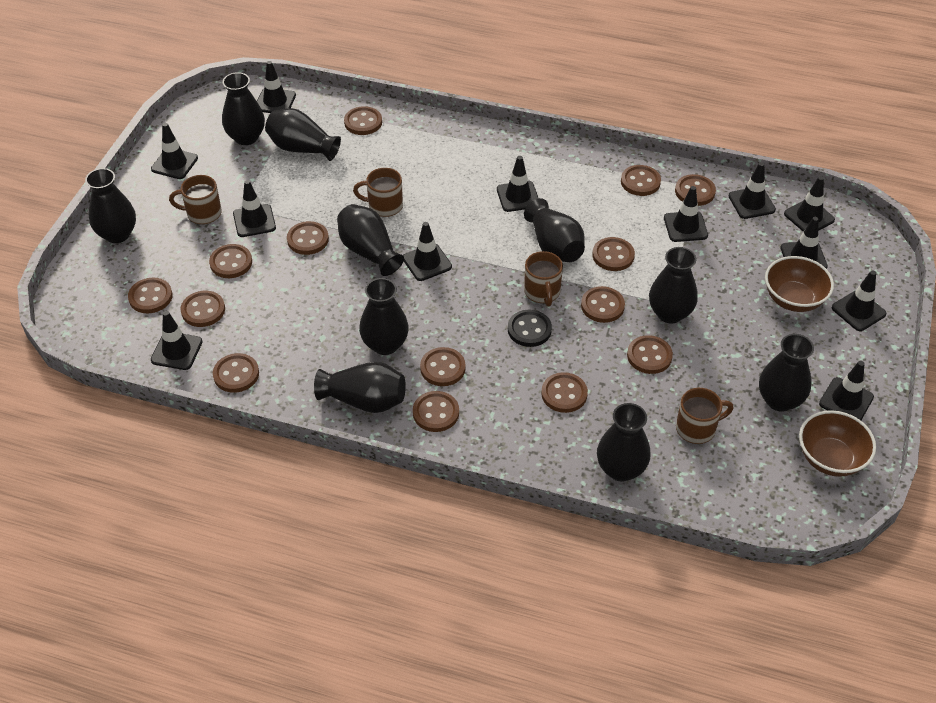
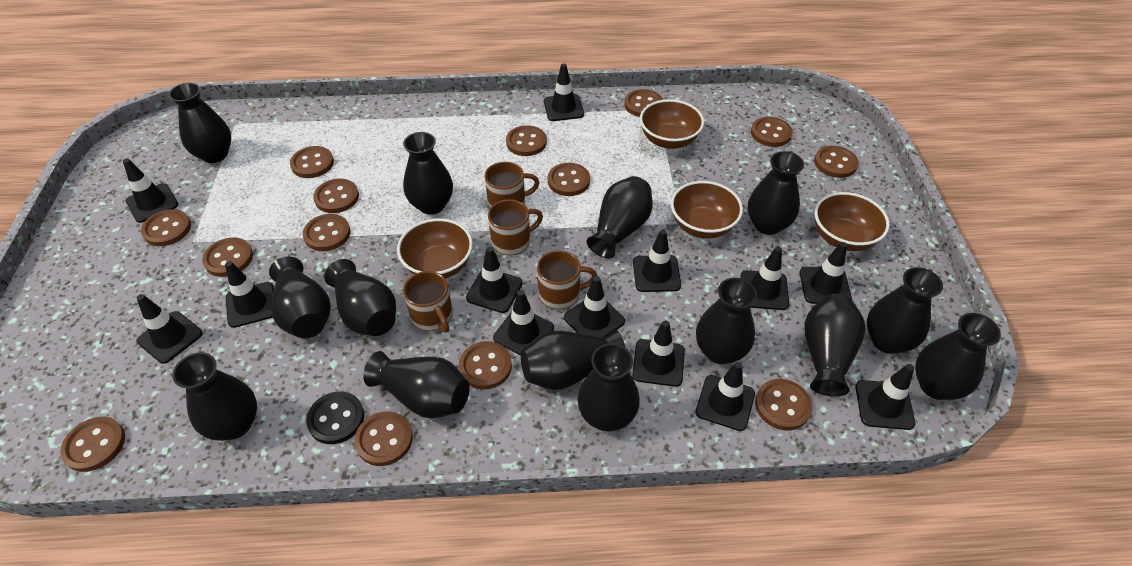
black traffic cone: [151,123,198,179] [151,311,203,370] [233,180,276,237] [257,61,296,113] [403,222,452,281] [497,156,538,212] [664,186,708,242] [729,162,776,219] [780,217,828,269] [784,176,835,232] [819,361,874,420] [832,270,886,331] = 12 -> [123,158,179,223] [137,294,203,364] [225,261,274,328] [466,247,523,313] [493,290,554,355] [544,63,584,121] [564,276,625,338] [632,321,685,387] [633,230,681,292] [695,362,755,431] [740,246,789,310] [800,242,852,304] [855,364,915,430] = 13
black vase: [85,168,136,243] [222,72,265,145] [265,108,341,161] [314,362,406,413] [337,204,404,276] [359,278,409,355] [524,198,585,262] [597,403,650,482] [649,247,698,324] [759,334,814,412] = 10 -> [168,83,231,163] [172,352,257,441] [269,257,331,338] [324,259,396,336] [363,351,469,419] [403,132,453,215] [521,330,625,390] [578,343,640,432] [587,176,652,258] [696,278,757,364] [748,151,804,235] [804,294,866,396] [867,267,943,354] [915,313,1001,400] = 14
brown bowl: [765,256,834,312] [799,410,876,477] = 2 -> [397,218,473,279] [640,99,704,149] [671,181,743,239] [814,192,890,251] = 4

